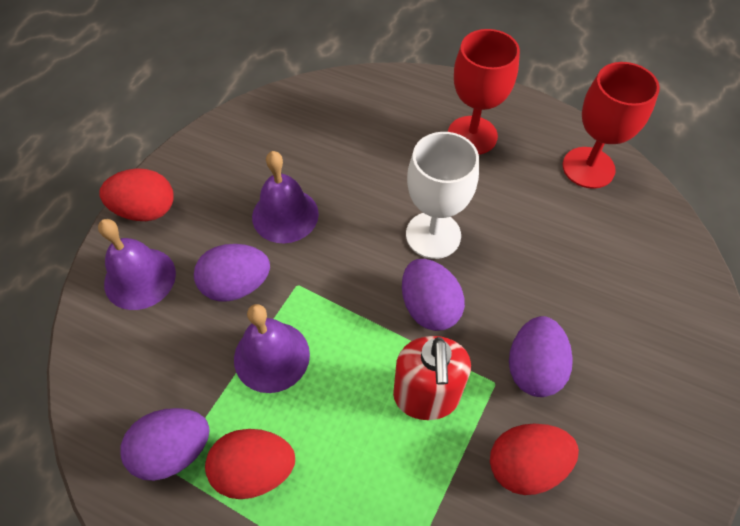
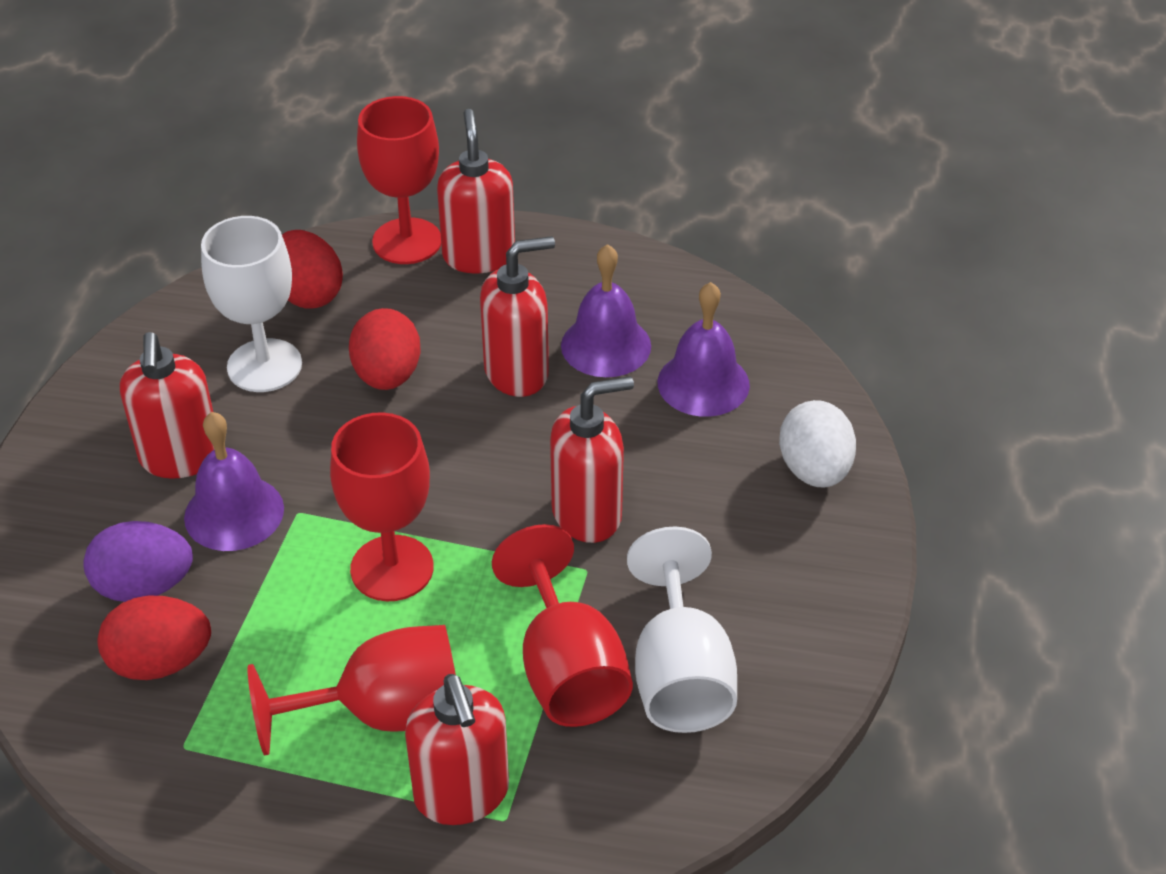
purple egg: [121,408,210,481] [194,244,270,302] [402,259,465,331] [509,316,573,397] = 4 -> [83,521,193,602] = 1
red goblet: [448,29,520,155] [563,62,660,189] = 2 -> [248,625,456,756] [330,412,434,601] [357,96,441,264] [492,524,633,727] = 4
red soap dispenser: [393,336,471,420] = 1 -> [120,332,215,479] [405,674,509,825] [437,109,515,274] [480,236,555,397] [550,376,634,543] = 5
white egg: none = 0 -> [779,400,856,487] = 1
white goblet: [406,132,479,259] = 1 -> [201,216,302,392] [627,527,737,733] = 2

